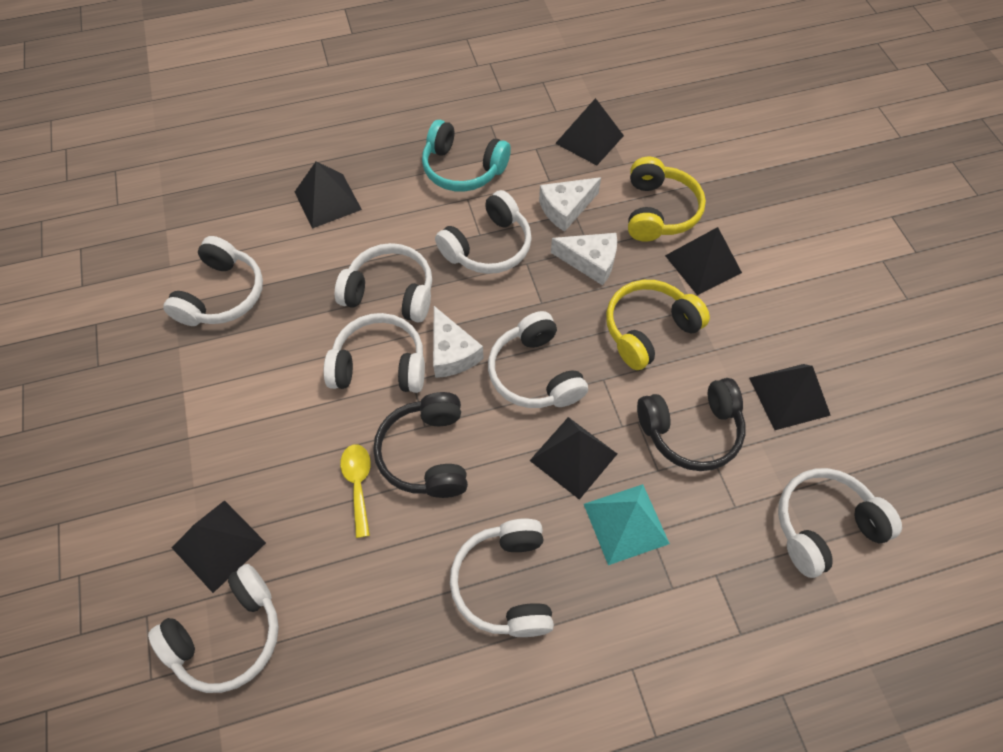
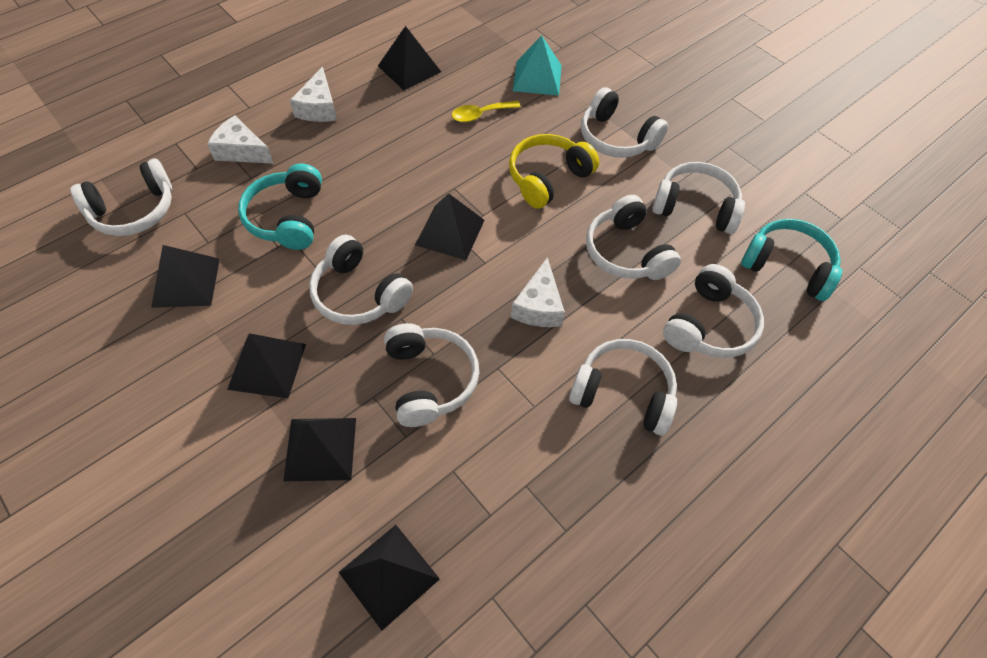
black headphones: [373,392,468,498] [637,378,746,471] = 2 -> none = 0
turquoise headphones: [422,120,511,192] = 1 -> [238,164,322,250] [741,219,843,301] = 2
yellow headphones: [606,280,710,370] [628,157,706,242] = 2 -> [509,134,599,209] = 1

